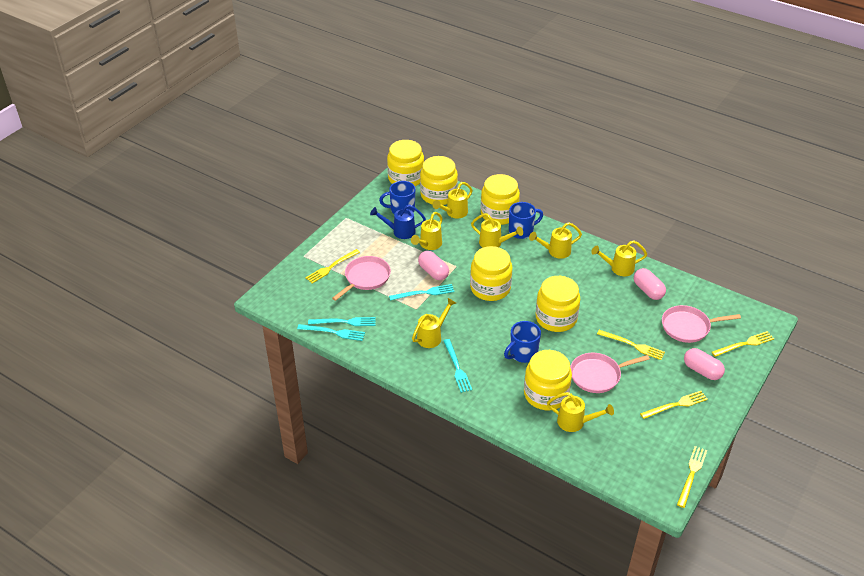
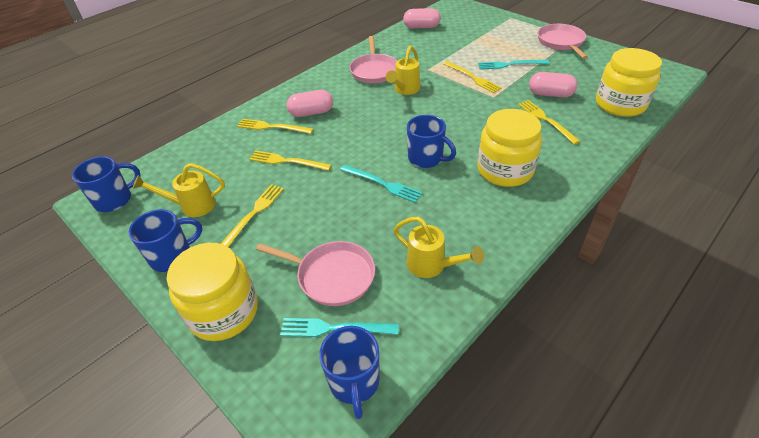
blue mug: [379,181,416,214] [504,321,541,363] [509,202,543,239] = 3 -> [72,156,141,212] [129,209,202,272] [319,326,380,419] [407,115,456,168] = 4
blue watering can: [370,205,426,239] = 1 -> none = 0
turquoise fork: [297,324,365,341] [308,317,376,326] [389,284,454,300] [443,339,472,393] = 4 -> [280,318,399,337] [340,165,423,203] [478,60,549,70] = 3
yellow jar: [387,140,424,186] [420,156,458,205] [470,246,512,301] [481,174,520,225] [524,350,572,410] [536,276,580,332] = 6 -> [167,243,258,341] [477,109,542,187] [596,48,662,117] = 3
yellow watering can: [411,212,443,250] [412,298,456,348] [433,182,473,218] [471,213,523,248] [529,222,582,259] [547,392,614,432] [591,240,647,276] = 7 -> [133,163,225,217] [386,46,420,95] [394,217,484,278] = 3

